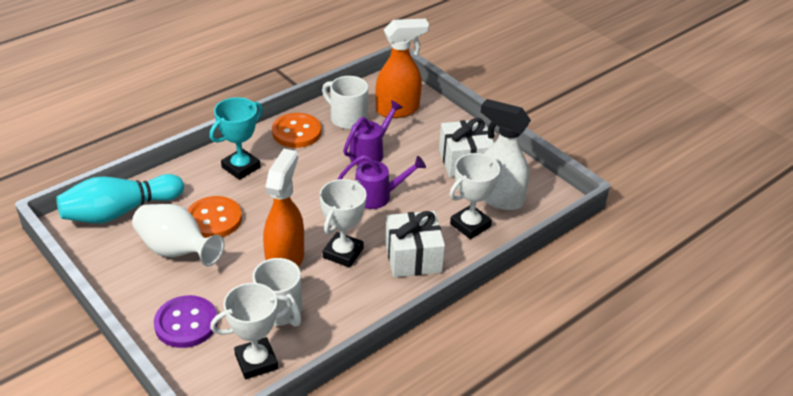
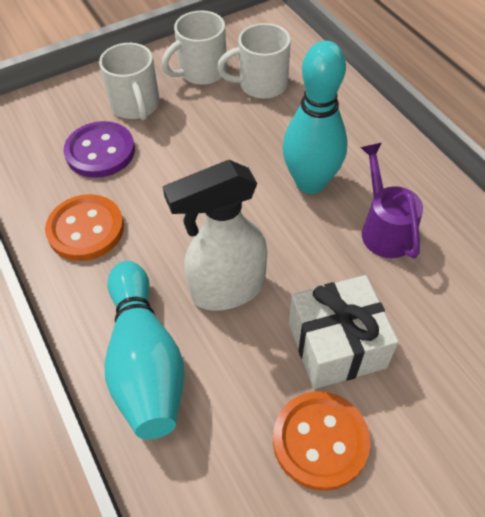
orange spray bottle: [263,149,304,267] [375,19,429,118] = 2 -> none = 0
purple watering can: [337,155,426,209] [343,100,403,165] = 2 -> [360,143,423,258] = 1
turquoise bowling pin: [56,174,184,223] = 1 -> [105,261,184,439] [282,41,348,194] = 2
turquoise trophy: [210,97,263,180] = 1 -> none = 0
white gift: [385,211,445,277] [439,118,494,177] = 2 -> [289,275,399,389] = 1
white mug: [252,258,302,327] [322,76,368,129] = 2 -> [99,43,160,120] [162,11,227,85] [217,23,291,99] = 3
white trophy: [210,283,292,380] [320,179,367,268] [450,153,502,239] = 3 -> none = 0
white vase: [132,204,224,266] = 1 -> none = 0

